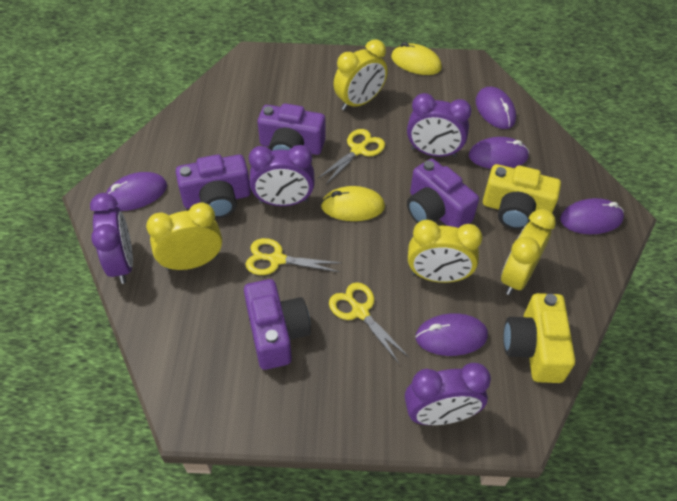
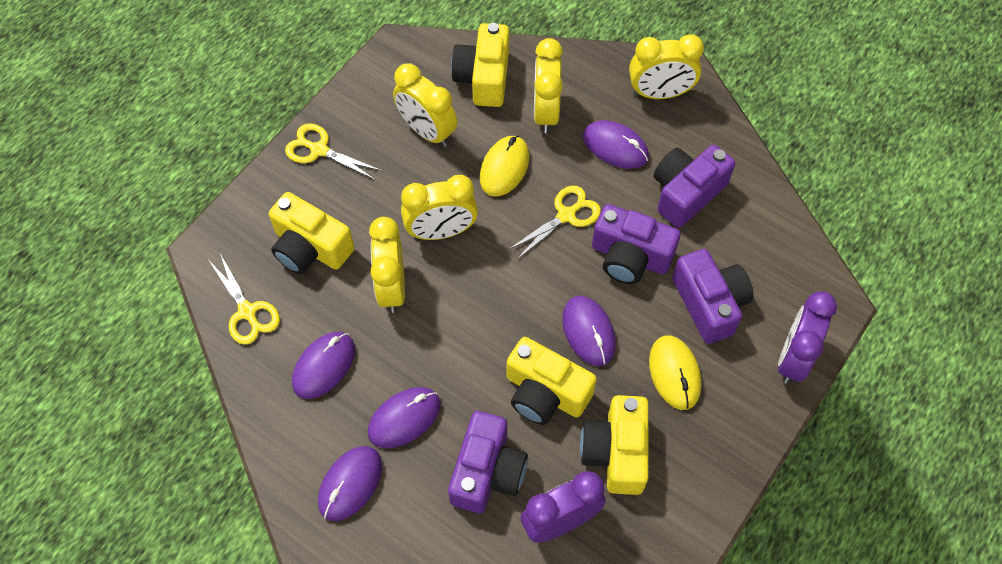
purple clock: [90,193,133,284] [249,145,315,206] [405,363,491,425] [407,93,472,157] = 4 -> [520,471,606,543] [778,291,837,384] = 2
yellow camera: [483,164,561,230] [503,293,575,383] = 2 -> [269,192,355,274] [451,23,509,107] [507,337,597,425] [580,395,649,495] = 4
yellow clock: [146,203,222,270] [333,39,387,111] [408,220,483,283] [501,209,556,295] = 4 -> [369,217,405,313] [393,63,457,147] [401,175,478,240] [534,38,563,133] [629,34,704,99] = 5

